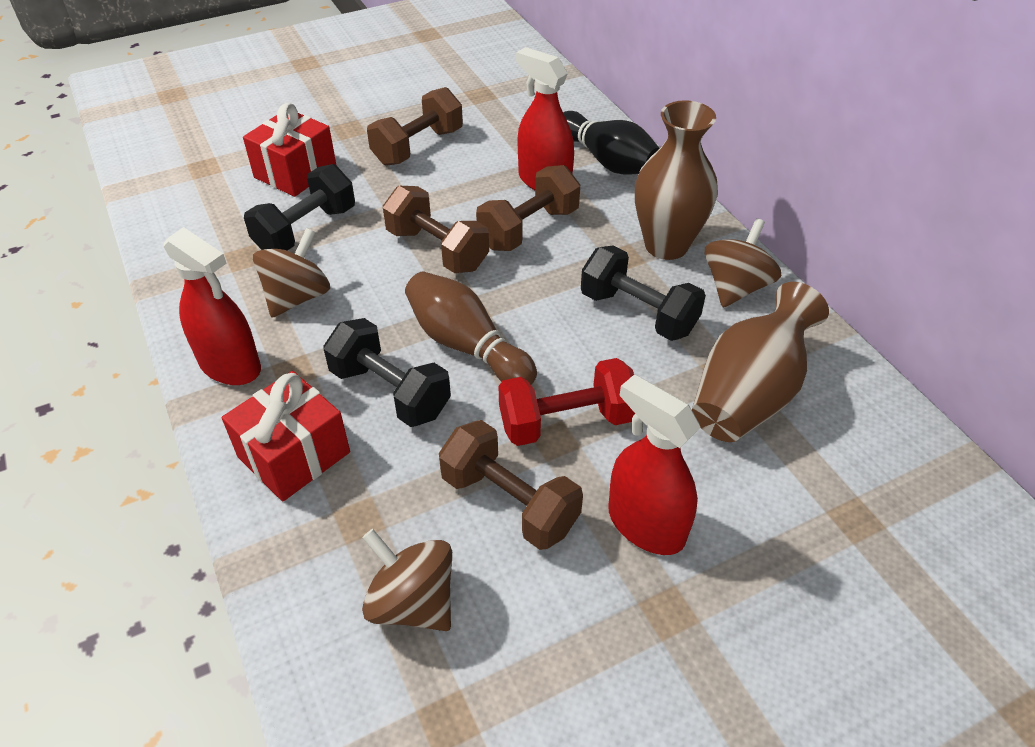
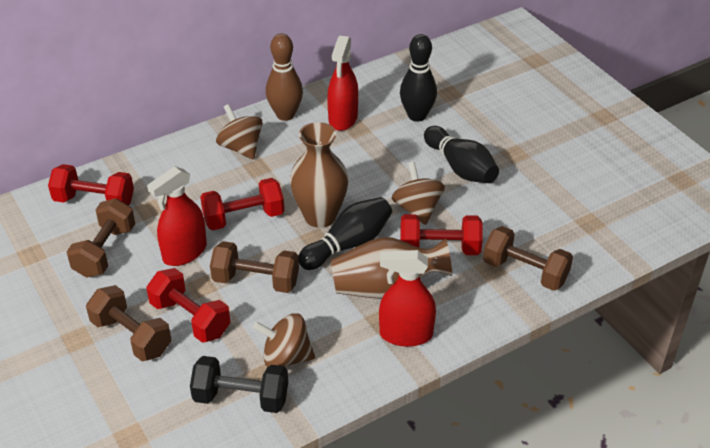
black bowling pin: [563,111,660,175] = 1 -> [298,197,392,270] [400,34,437,122] [424,126,499,183] = 3
black dumbbell: [244,164,355,251] [323,318,451,427] [581,246,706,341] = 3 -> [190,356,288,413] = 1
red dumbbell: [498,358,635,446] = 1 -> [48,164,134,206] [147,268,231,343] [200,178,284,230] [400,214,483,255] = 4
red gift: [222,371,350,501] [243,103,336,197] = 2 -> none = 0

